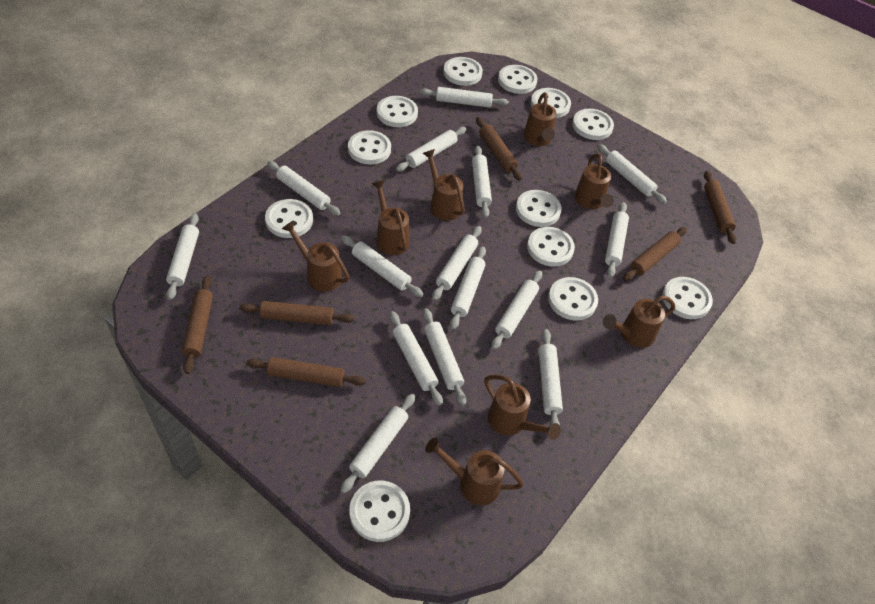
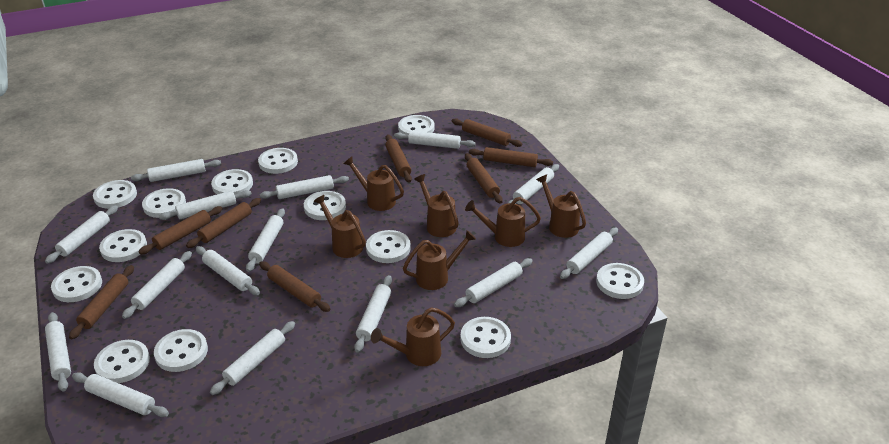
brown rolling pin: [182,276,213,374] [239,301,354,325] [246,357,366,387] [476,117,522,181] [623,227,687,281] [704,171,736,244] = 6 -> [69,265,134,339] [138,206,223,254] [186,198,261,248] [259,261,331,312] [385,134,412,183] [452,118,522,147] [465,153,503,203] [469,147,553,167] = 8
brown watering can: [282,220,349,292] [371,180,409,255] [423,149,465,220] [425,438,524,505] [484,375,561,440] [523,92,556,146] [574,153,614,209] [603,295,675,348] = 8 -> [314,195,366,258] [343,157,404,211] [371,308,455,366] [403,230,476,290] [414,174,459,237] [465,197,541,247] [536,174,586,238] = 7
white button: [265,199,313,238] [348,130,391,165] [349,480,410,542] [377,96,418,127] [443,57,483,86] [498,65,538,94] [516,190,561,227] [527,227,575,267] [531,88,571,118] [548,277,598,321] [572,109,614,140] [662,277,713,319] = 12 -> [51,266,102,302] [93,180,137,209] [94,340,150,383] [99,229,147,262] [142,188,186,218] [154,329,208,372] [211,169,253,195] [258,148,298,174] [304,191,346,220] [366,230,411,263] [398,115,435,135] [460,317,511,358] [596,263,644,299] = 13

